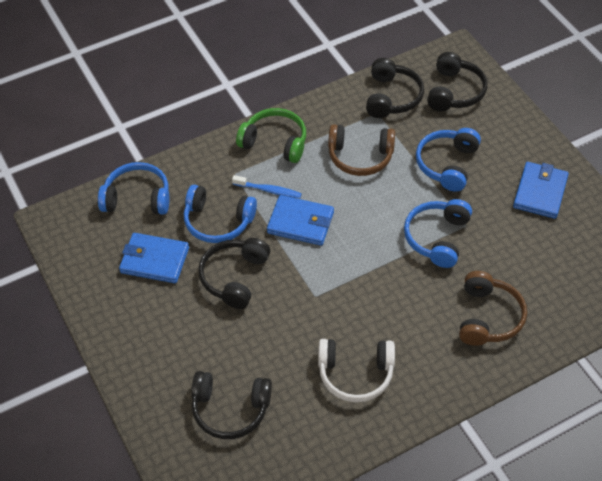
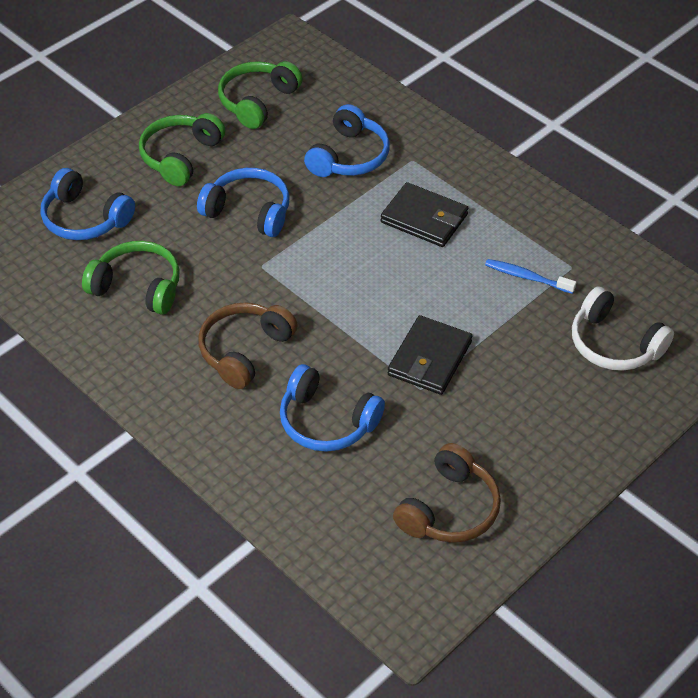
black headphones: [191,371,272,439] [199,238,270,309] [366,58,424,118] [427,52,487,111] = 4 -> none = 0
black wallet: none = 0 -> [381,182,468,247] [388,315,472,395] = 2
blue wallet: [119,233,189,283] [267,195,334,246] [513,162,569,219] = 3 -> none = 0
green headphones: [236,108,306,163] = 1 -> [82,241,180,315] [139,113,225,186] [218,61,303,129] = 3

